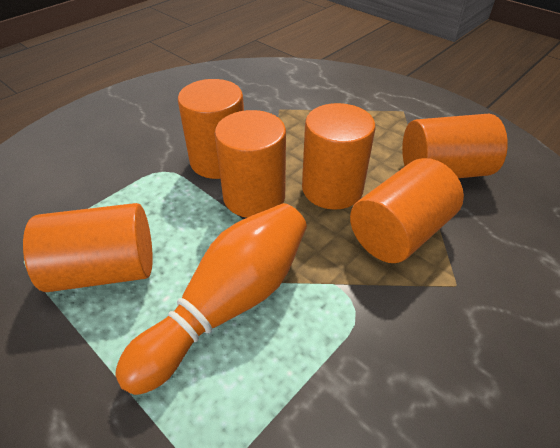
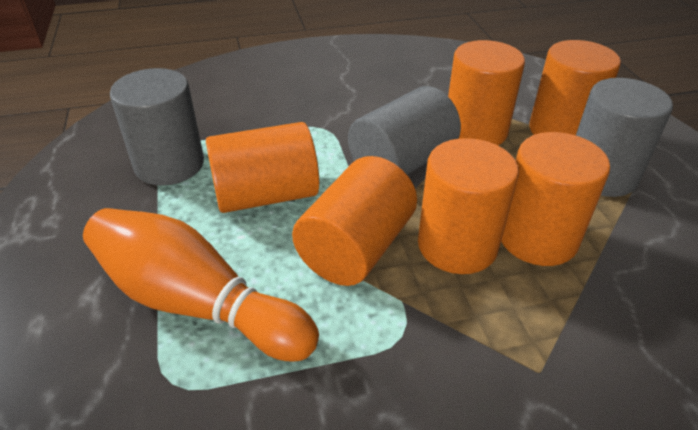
grey cylinder: none = 0 -> [110,68,204,186] [348,86,461,175] [576,78,673,197] = 3

